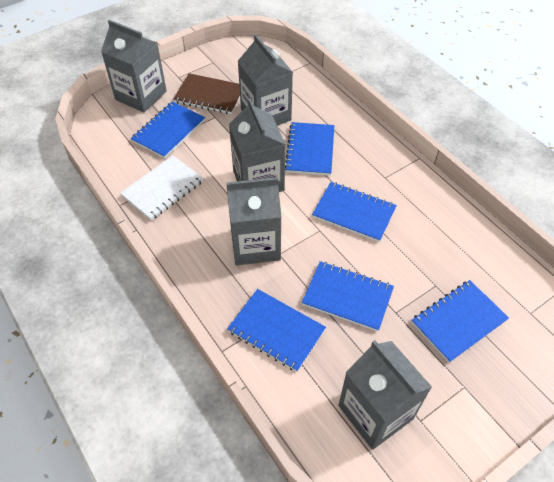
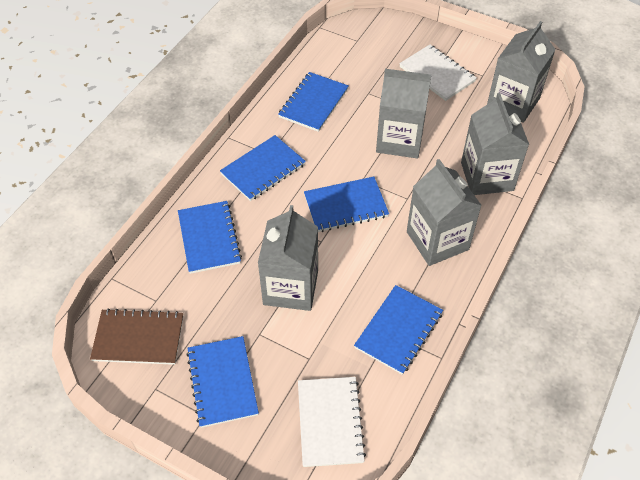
white notebook: [120,156,203,220] = 1 -> [298,377,366,467] [399,45,477,101] = 2

